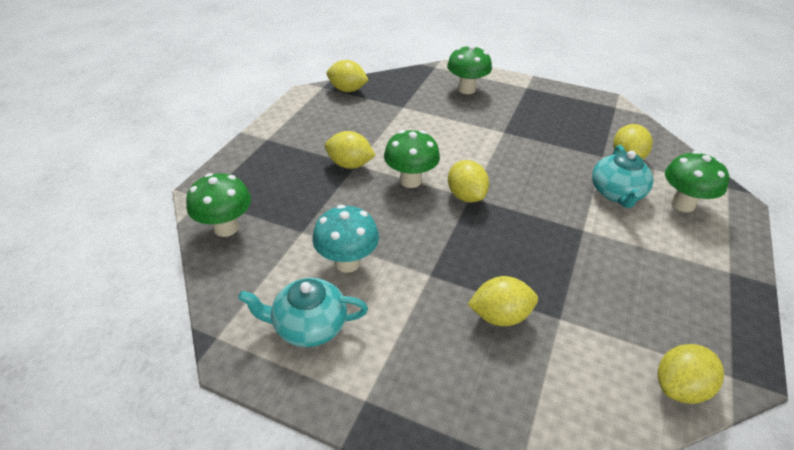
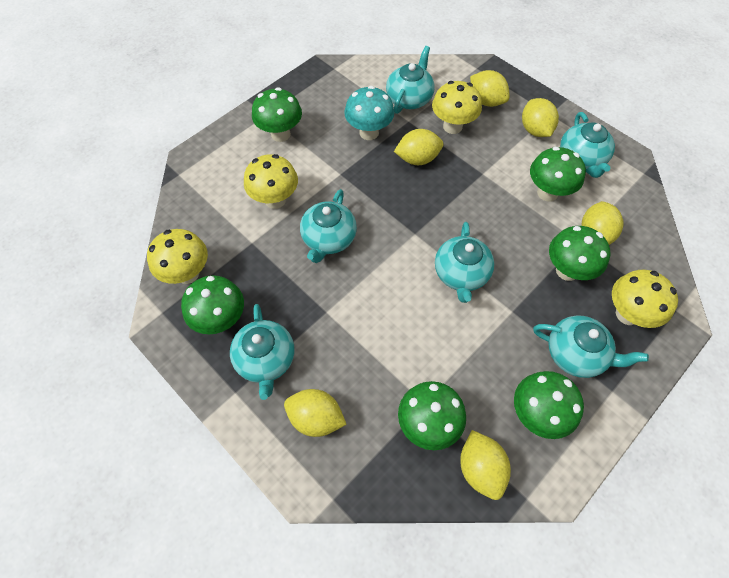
green mushroom: [186,173,251,237] [384,130,440,188] [447,45,492,94] [665,151,729,212] = 4 -> [181,275,244,334] [252,87,302,142] [398,381,466,450] [514,371,584,439] [530,147,586,202] [549,226,610,281] = 6
turquoise teapot: [238,278,368,347] [592,145,653,208] = 2 -> [230,304,294,400] [300,189,357,263] [386,46,435,114] [435,222,494,303] [533,315,649,378] [560,112,615,178] = 6
yellow mushroom: none = 0 -> [147,229,208,284] [244,154,298,209] [432,81,482,134] [612,270,678,328] = 4

